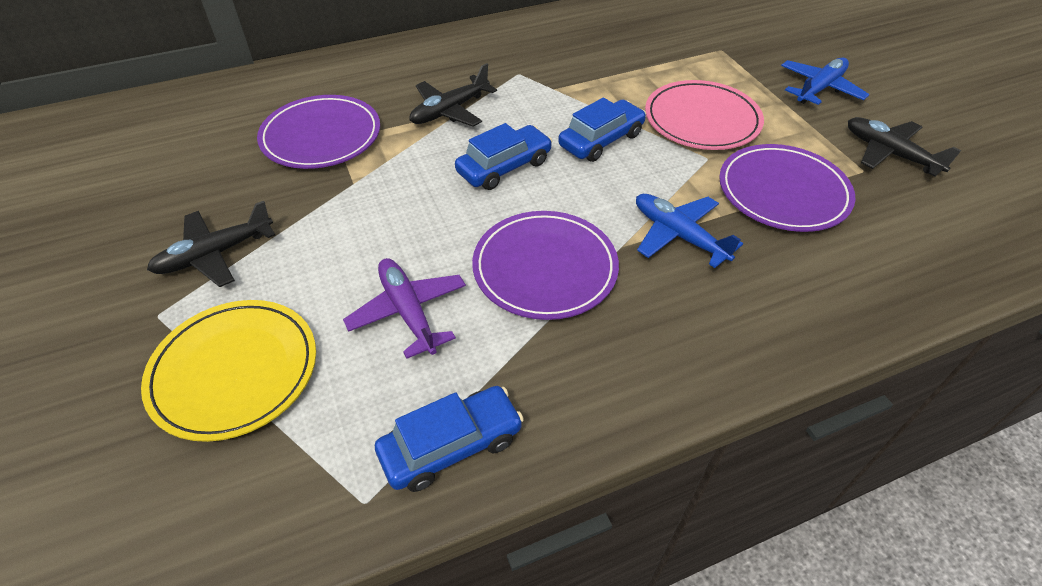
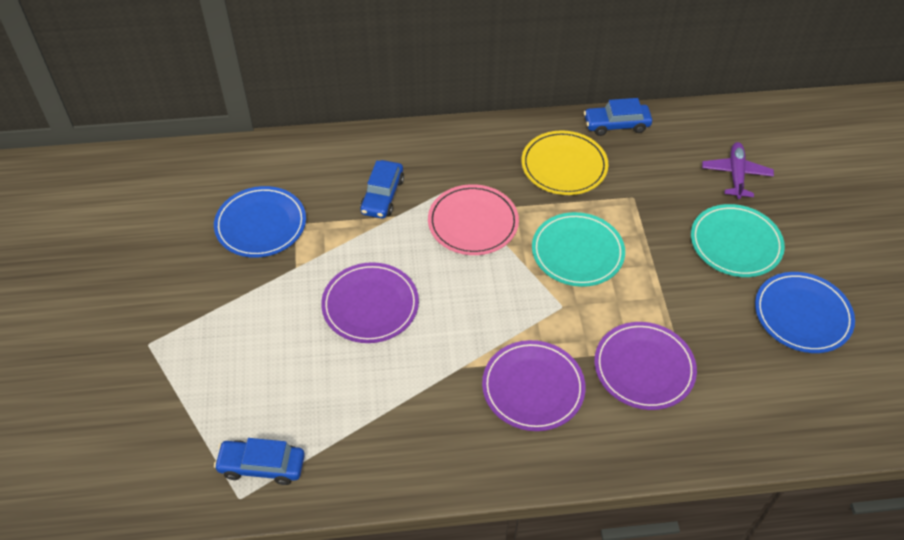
black plane: [147,201,275,287] [410,63,497,127] [848,117,962,177] = 3 -> none = 0
blue plane: [636,194,743,268] [781,57,869,105] = 2 -> none = 0
blue plate: none = 0 -> [214,186,306,258] [755,272,855,353] = 2
turquoise plate: none = 0 -> [532,212,625,287] [691,204,785,277] = 2

